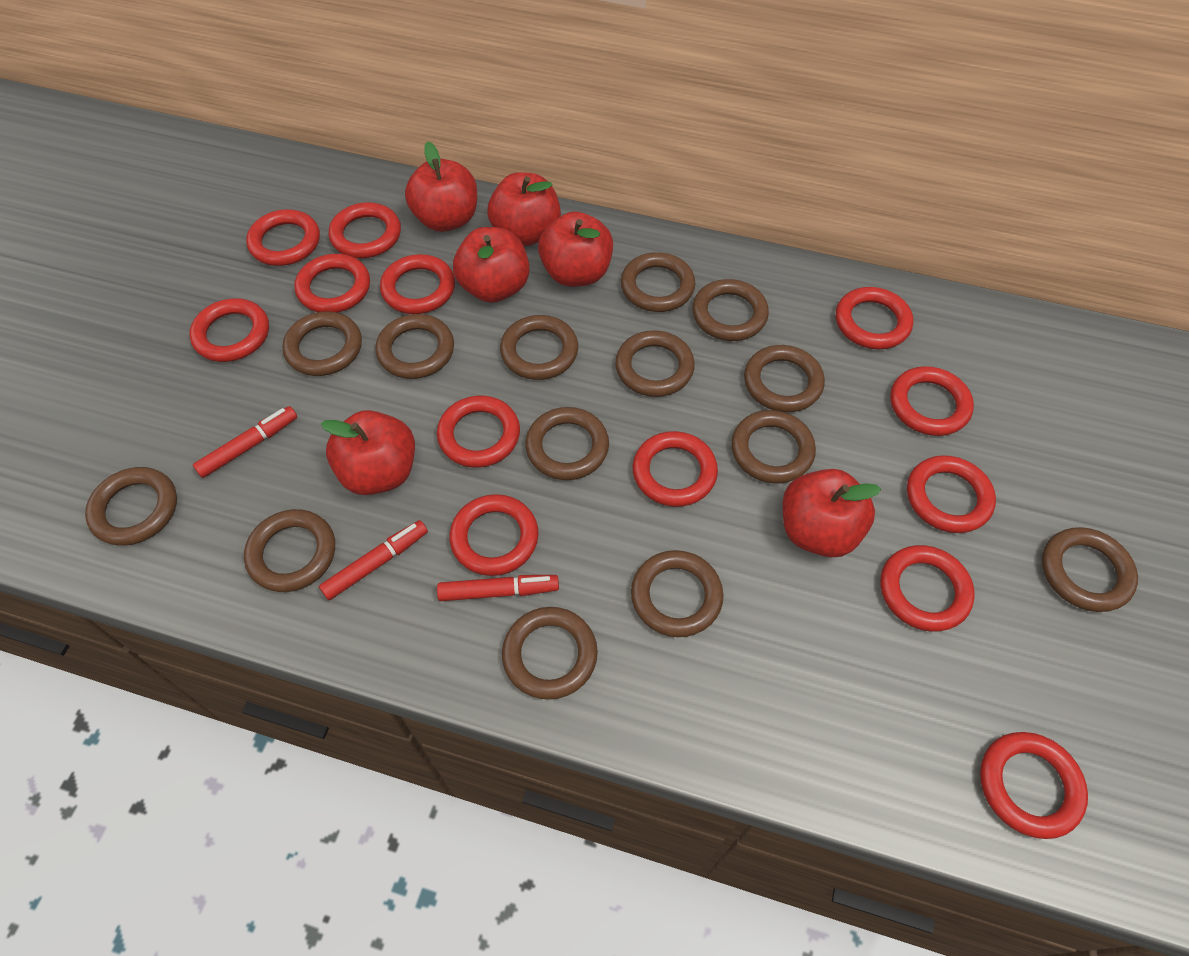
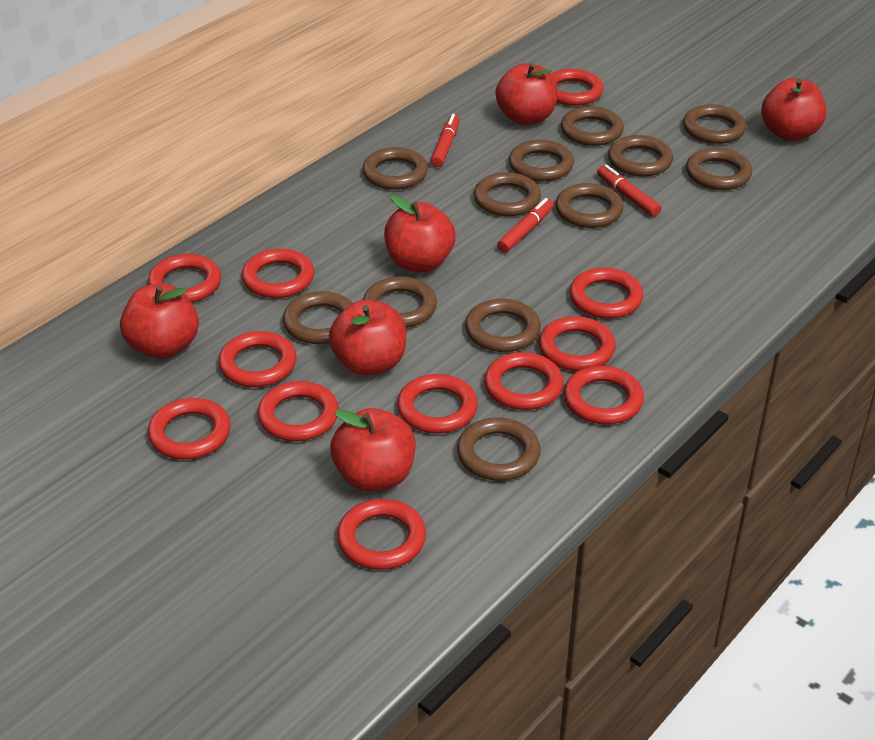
brown ring: [85,467,177,546] [244,509,335,592] [283,311,362,376] [375,314,454,379] [500,315,578,380] [502,607,598,700] [525,407,609,480] [615,330,695,397] [621,252,695,312] [631,550,723,637] [692,279,769,341] [731,410,816,483] [744,345,825,412] [1042,527,1138,612] = 14 -> [283,291,353,344] [362,147,428,190] [363,276,437,328] [457,417,541,481] [465,299,541,352] [474,172,541,216] [509,140,574,181] [555,183,624,228] [561,106,624,146] [608,135,673,177] [683,104,746,144] [686,148,752,190] = 12
red ring: [189,298,269,362] [246,209,320,266] [294,254,370,313] [329,202,401,258] [380,254,455,314] [437,396,520,468] [449,494,539,576] [632,431,718,507] [836,287,913,349] [880,545,975,631] [890,366,974,436] [907,455,996,533] [980,732,1088,839] = 13 -> [148,254,221,303] [148,398,231,459] [218,331,296,387] [242,249,314,298] [257,381,339,441] [337,499,426,570] [397,374,478,434] [484,352,564,410] [539,316,616,371] [551,69,604,106] [563,366,644,425] [569,268,643,319] = 12

